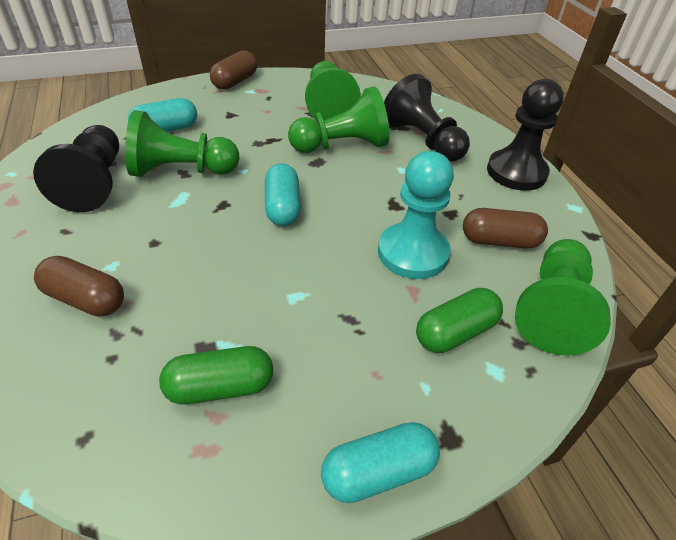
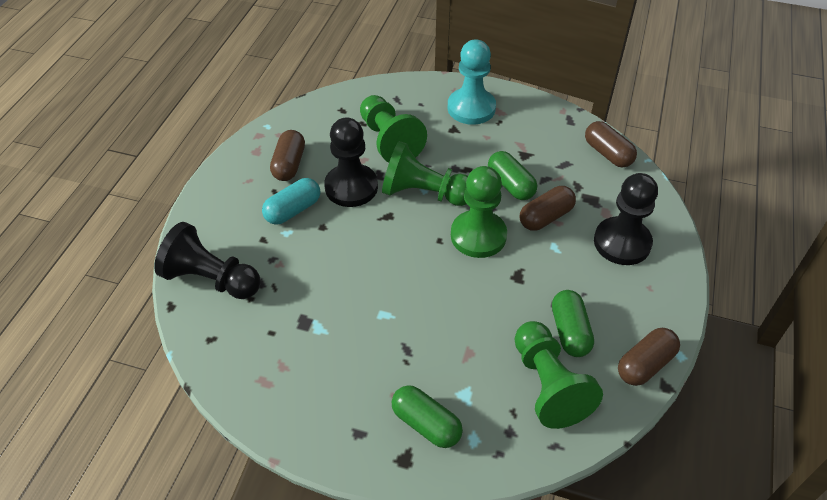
brown capsule: [34,256,124,316] [210,50,257,90] [463,208,548,248] = 3 -> [270,130,305,181] [520,186,576,231] [585,121,637,167] [618,328,680,386] = 4
green capsule: [159,346,273,405] [416,288,503,353] = 2 -> [392,385,463,448] [488,151,537,200] [552,290,594,357] = 3
turquoise capsule: [128,98,197,132] [265,163,301,226] [321,422,440,503] = 3 -> [262,178,321,225] = 1

